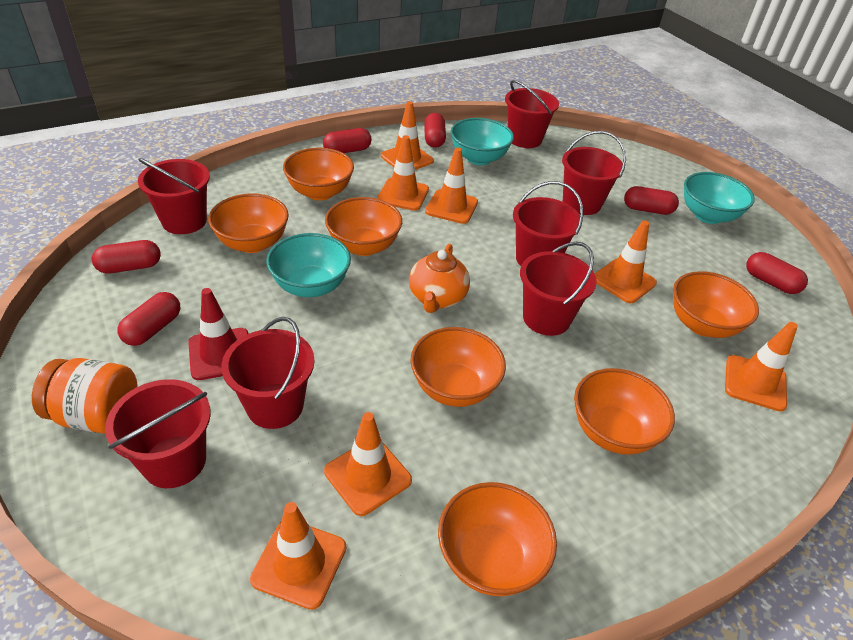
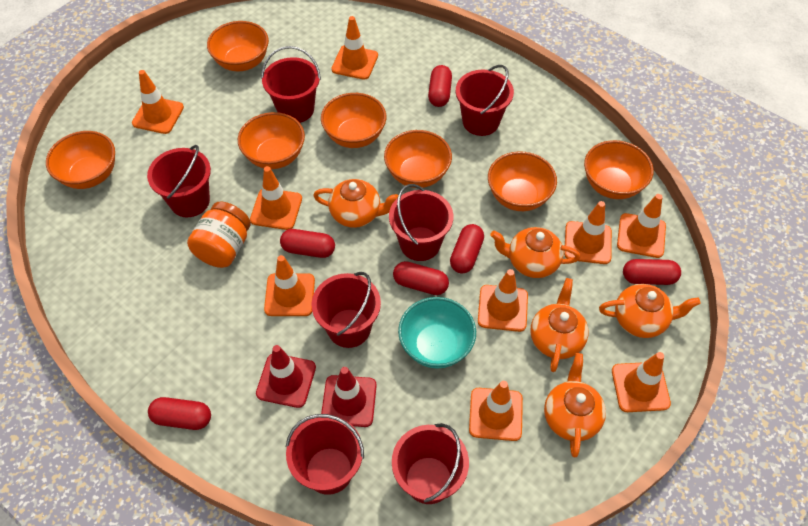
orange teapot: [409,244,470,313] = 1 -> [313,179,398,228] [490,227,580,278] [530,278,588,372] [544,353,606,457] [599,284,701,338] = 5
orange traffic cone: [250,502,346,610] [324,412,412,516] [377,135,429,211] [381,101,434,170] [425,147,478,224] [595,220,657,303] [725,322,798,412] = 7 -> [132,70,184,134] [250,166,302,230] [264,255,315,316] [331,16,378,80] [469,381,523,441] [478,269,528,332] [564,201,612,264] [612,352,671,412] [617,194,666,258] = 9
red traffic cone: [188,288,249,380] = 1 -> [256,345,316,408] [321,367,377,427] = 2
turquoise bowl: [266,233,351,297] [450,118,514,165] [684,172,755,224] = 3 -> [398,297,476,369] = 1

